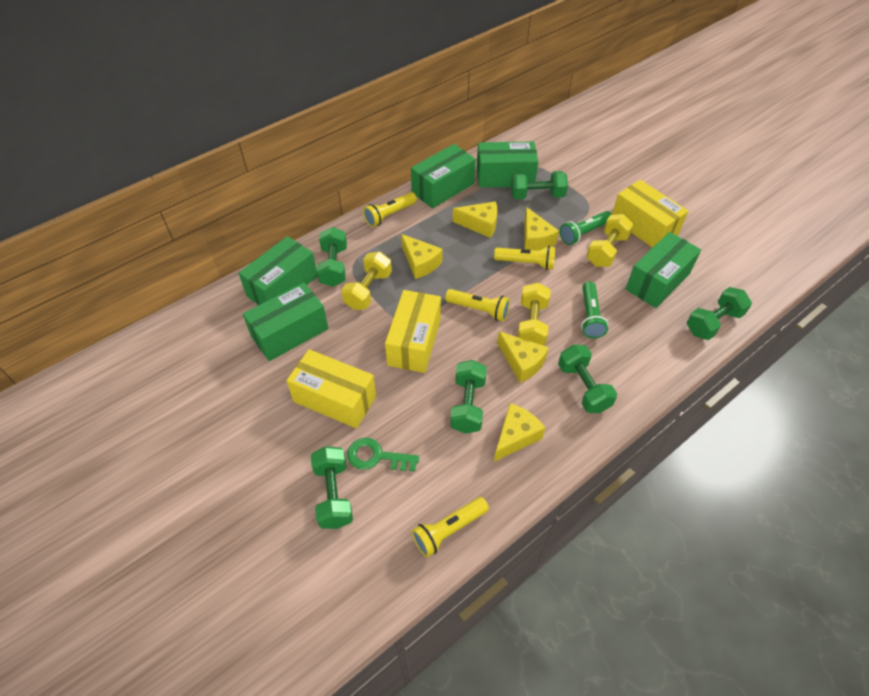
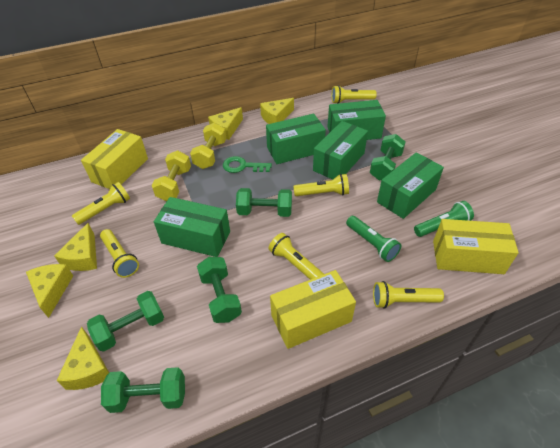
green dumbbell: [311,446,353,529] [317,227,347,287] [450,360,487,433] [511,171,568,199] [558,344,617,413] [687,287,752,340] = 6 -> [87,291,164,352] [101,367,185,413] [197,257,242,323] [236,188,292,217] [370,134,405,181] = 5
yellow dumbbell: [341,252,392,310] [518,283,551,345] [586,214,634,267] = 3 -> [152,150,191,201] [190,123,226,169] = 2
yellow flashlight: [363,192,417,227] [412,497,489,557] [445,289,510,321] [494,246,556,270] = 4 -> [72,182,130,225] [100,229,139,278] [269,233,324,280] [293,174,349,196] [332,85,377,104] [373,281,444,309] = 6

